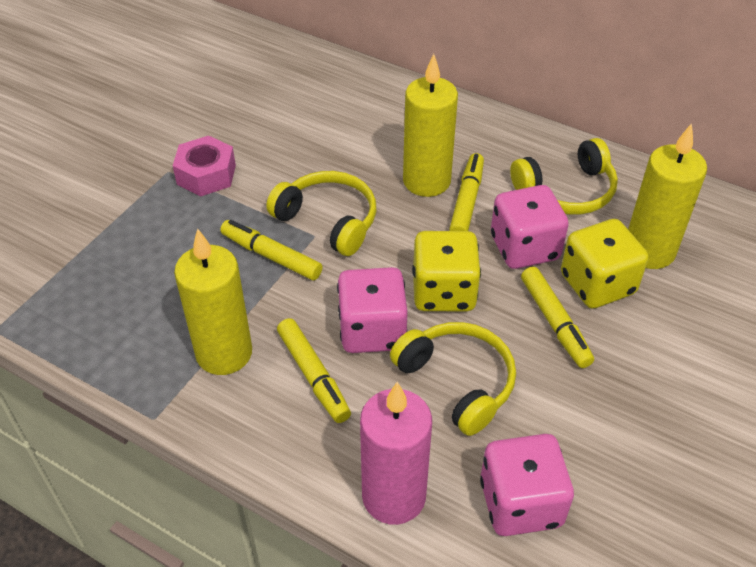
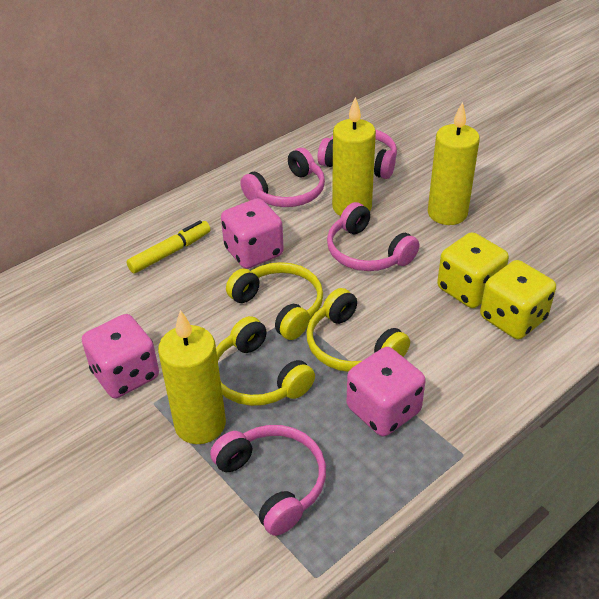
pink candle: [360,382,432,525] = 1 -> none = 0
pink headphones: none = 0 -> [210,425,326,536] [240,148,325,207] [318,130,397,179] [327,202,419,271] = 4
pink nut: [173,136,236,196] = 1 -> none = 0
yellow marker: [220,220,323,281] [277,318,351,423] [449,153,484,231] [521,267,594,368] = 4 -> [126,220,211,273] = 1

